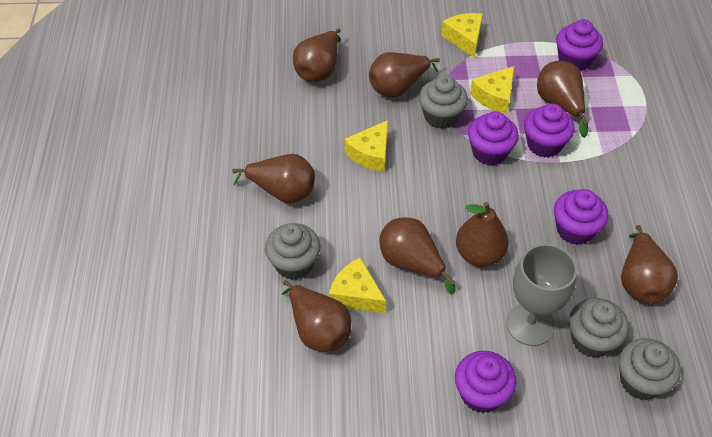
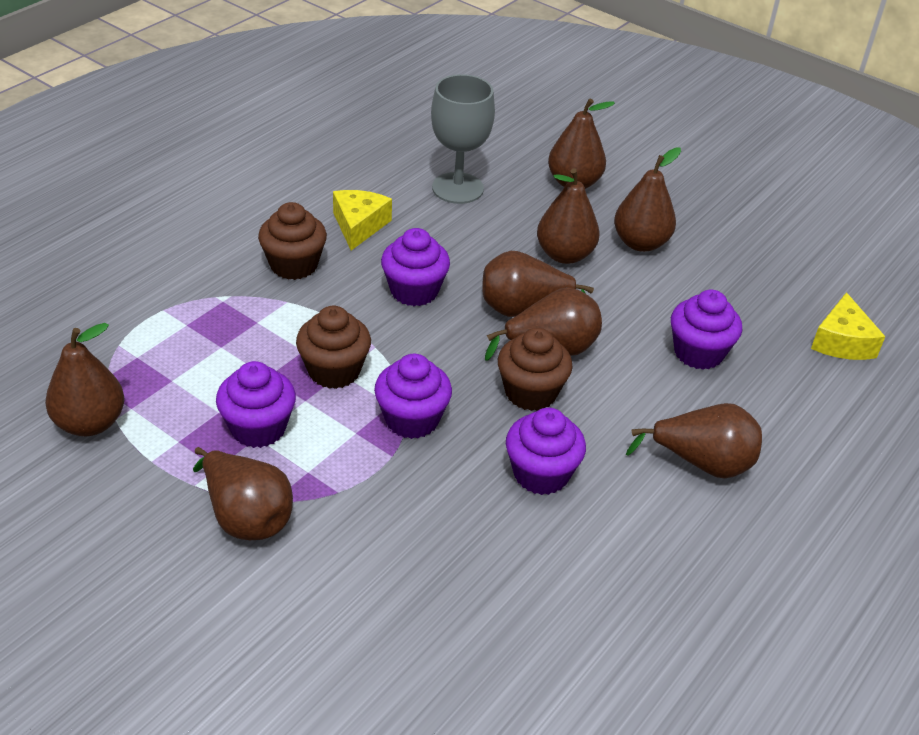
brown cupcake: none = 0 -> [258,202,327,280] [296,306,371,389] [498,328,573,411] = 3
grey cupcake: [265,223,321,280] [419,75,468,129] [569,298,629,358] [619,338,681,400] = 4 -> none = 0
yellow cheese: [329,258,386,313] [345,120,388,172] [441,13,483,58] [470,66,514,114] = 4 -> [333,190,392,251] [811,292,885,360] = 2

